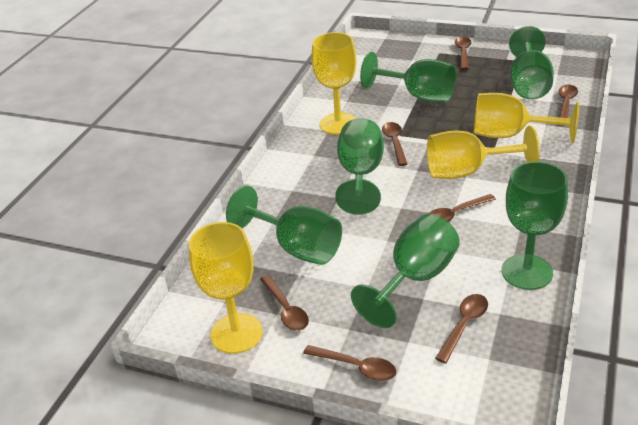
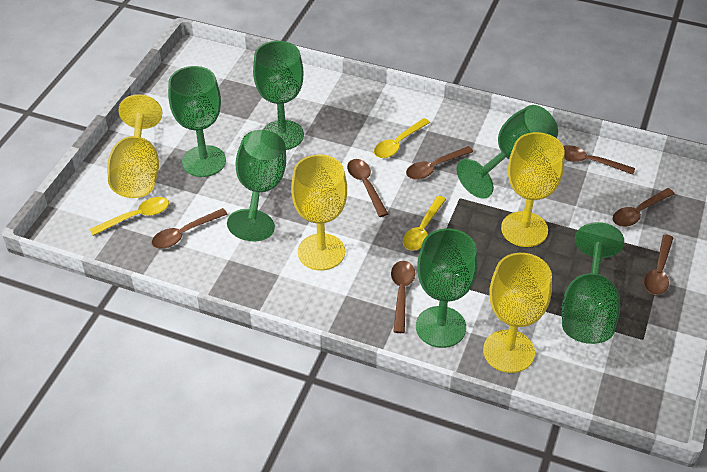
yellow spoon: none = 0 -> [90,197,169,236] [374,118,430,158] [403,196,446,251] = 3

